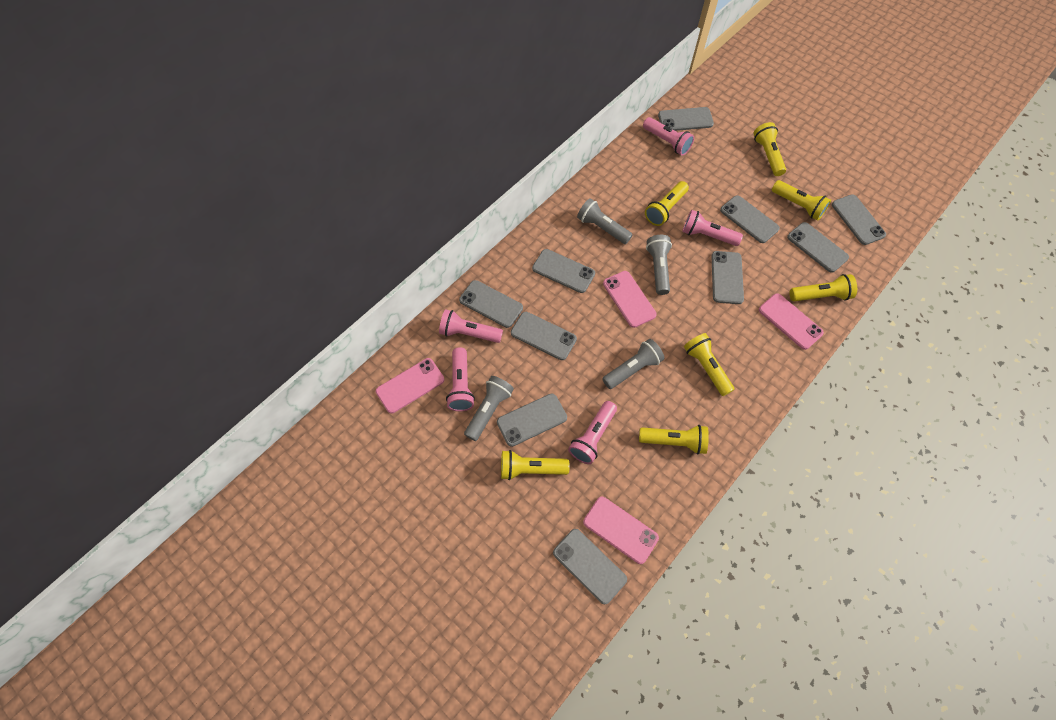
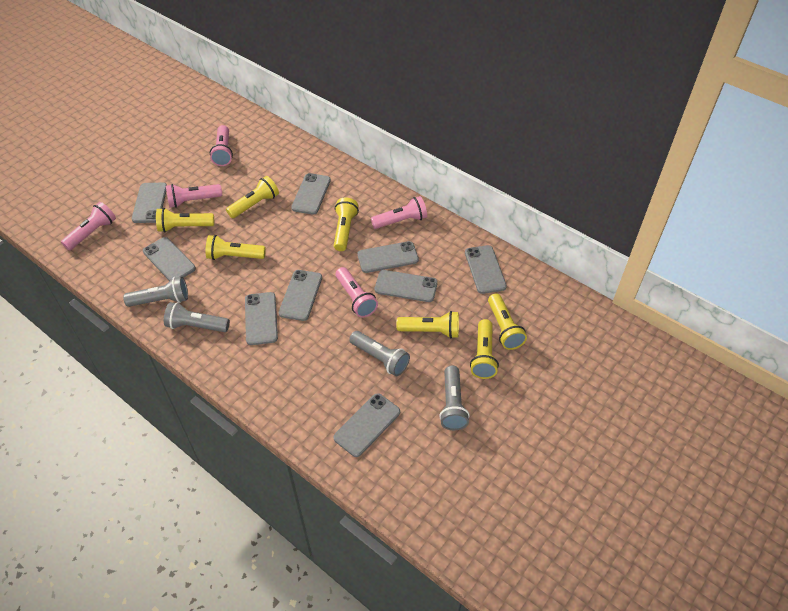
grey phone: [459,280,523,328] [497,394,567,447] [511,312,577,360] [532,249,595,293] [553,529,627,604] [658,107,714,131] [711,251,744,304] [720,195,780,243] [787,222,849,273] [832,194,886,245] = 10 -> [132,183,167,223] [143,237,196,281] [245,292,278,345] [279,270,322,321] [291,173,331,215] [333,393,400,457] [357,241,419,273] [375,270,438,302] [465,245,507,294] = 9
pink phone: [376,358,444,413] [583,497,659,564] [603,271,657,328] [759,293,824,350] = 4 -> none = 0

